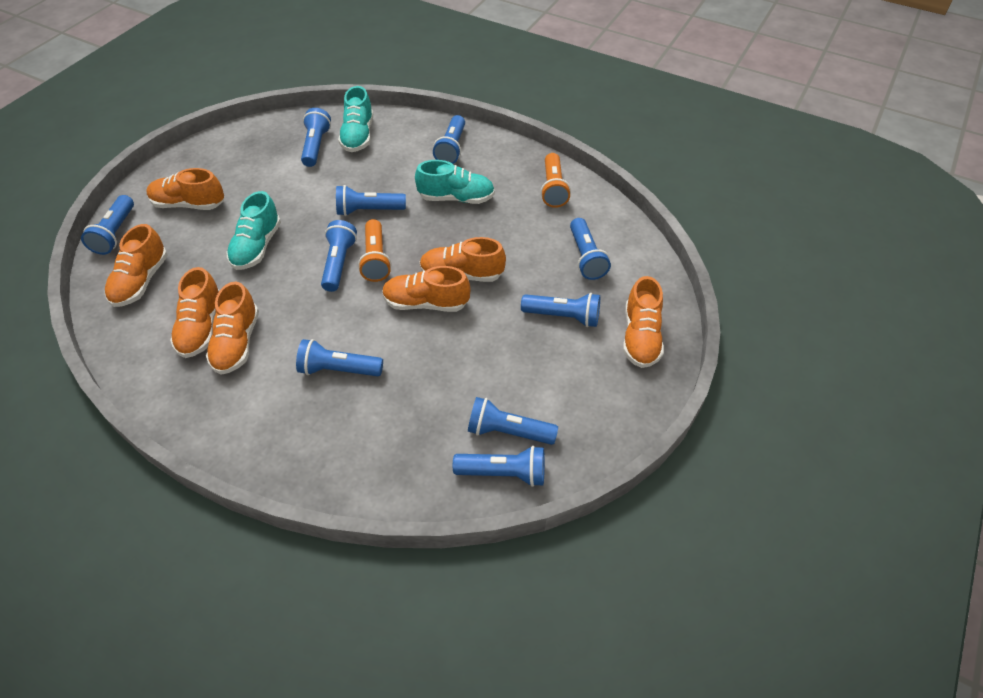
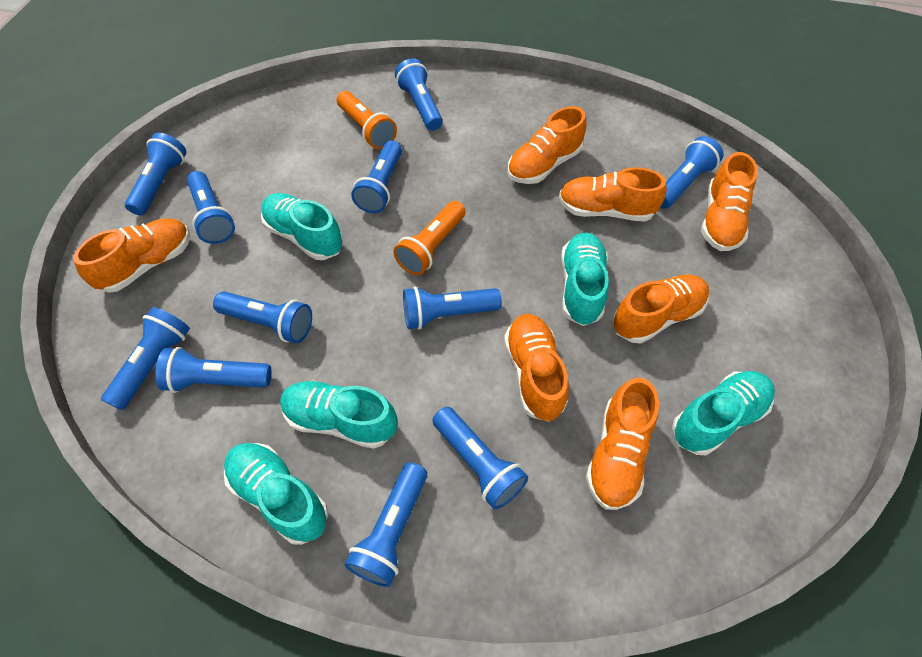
blue flashlight: [81,195,134,255] [296,339,383,376] [301,108,331,167] [321,220,357,292] [336,185,406,216] [433,115,465,164] [453,446,545,487] [468,397,558,445] [521,293,600,327] [570,218,611,280] = 10 -> [101,307,190,410] [125,133,186,216] [155,347,271,393] [187,171,235,244] [213,291,312,343] [345,462,427,587] [351,140,402,213] [395,58,443,131] [403,287,502,329] [433,407,528,510] [660,136,723,209] = 11
turquoise shoe: [227,191,281,270] [338,86,373,152] [415,160,495,204] = 3 -> [224,443,328,545] [261,193,343,260] [280,381,397,449] [561,233,609,326] [672,371,775,455] = 5

